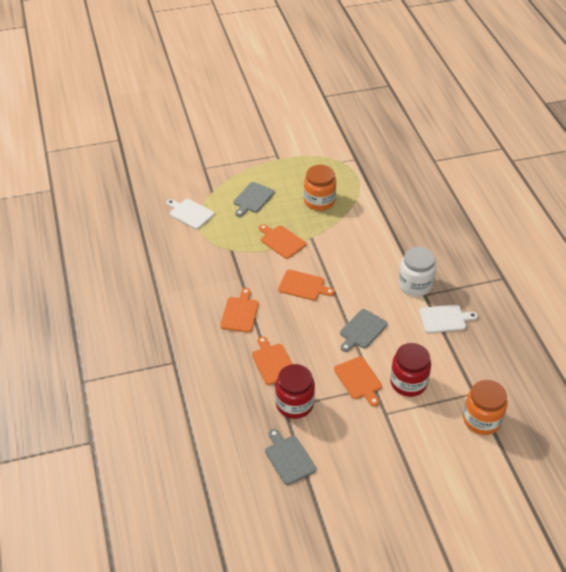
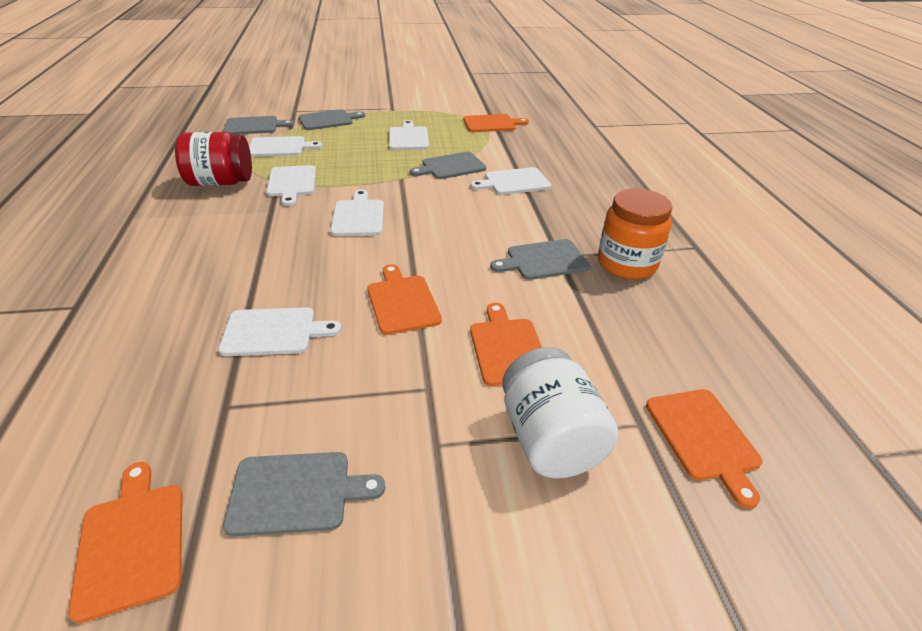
grey cutting board: [234,182,275,217] [265,429,316,485] [340,309,388,352] = 3 -> [223,116,294,135] [223,452,385,537] [298,109,365,130] [410,152,486,179] [490,239,590,280] = 5
orange jar: [304,165,336,211] [463,380,507,435] = 2 -> [598,189,672,279] = 1
red jar: [275,364,315,419] [390,343,431,397] = 2 -> [175,132,252,186] = 1
white cutting board: [166,199,214,229] [419,305,478,333] = 2 -> [218,307,341,356] [249,136,322,157] [266,165,316,206] [330,190,384,236] [389,120,429,150] [471,167,551,195] = 6

